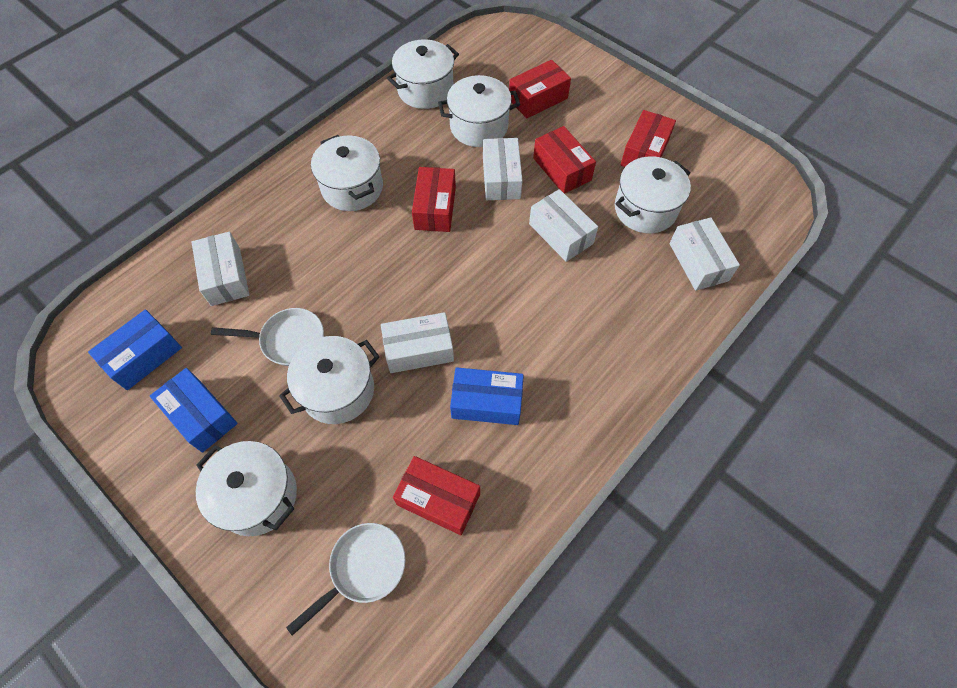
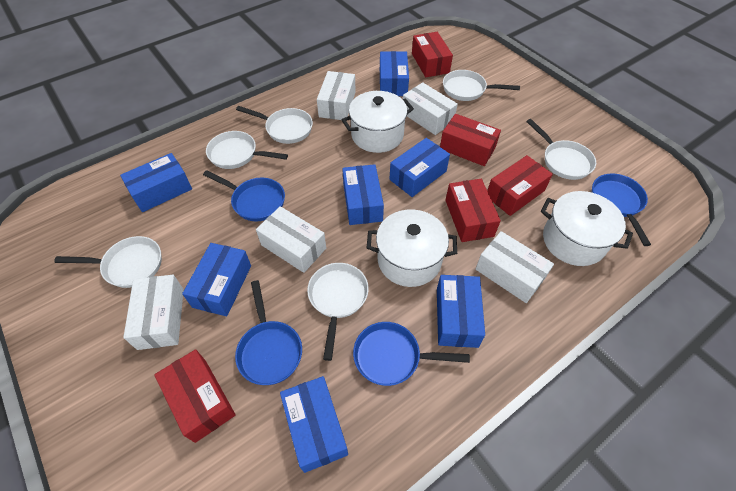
blue box: [88,309,182,390] [150,368,238,453] [450,367,524,425] = 3 -> [120,153,192,212] [182,243,251,316] [280,376,348,473] [342,164,384,225] [380,51,409,96] [390,138,450,197] [437,275,485,348] = 7
blue pan: none = 0 -> [203,170,285,221] [235,280,302,385] [353,322,470,386] [592,173,651,246] = 4
white pan: [211,308,324,366] [286,523,406,636] = 2 -> [54,236,162,288] [206,131,288,169] [236,106,313,144] [307,263,369,361] [443,70,520,101] [526,119,596,180] = 6
white pot: [196,441,297,536] [279,336,380,424] [311,135,383,211] [387,40,459,109] [438,75,520,147] [615,157,691,233] = 6 -> [341,91,414,153] [367,209,457,287] [541,191,633,266] = 3

